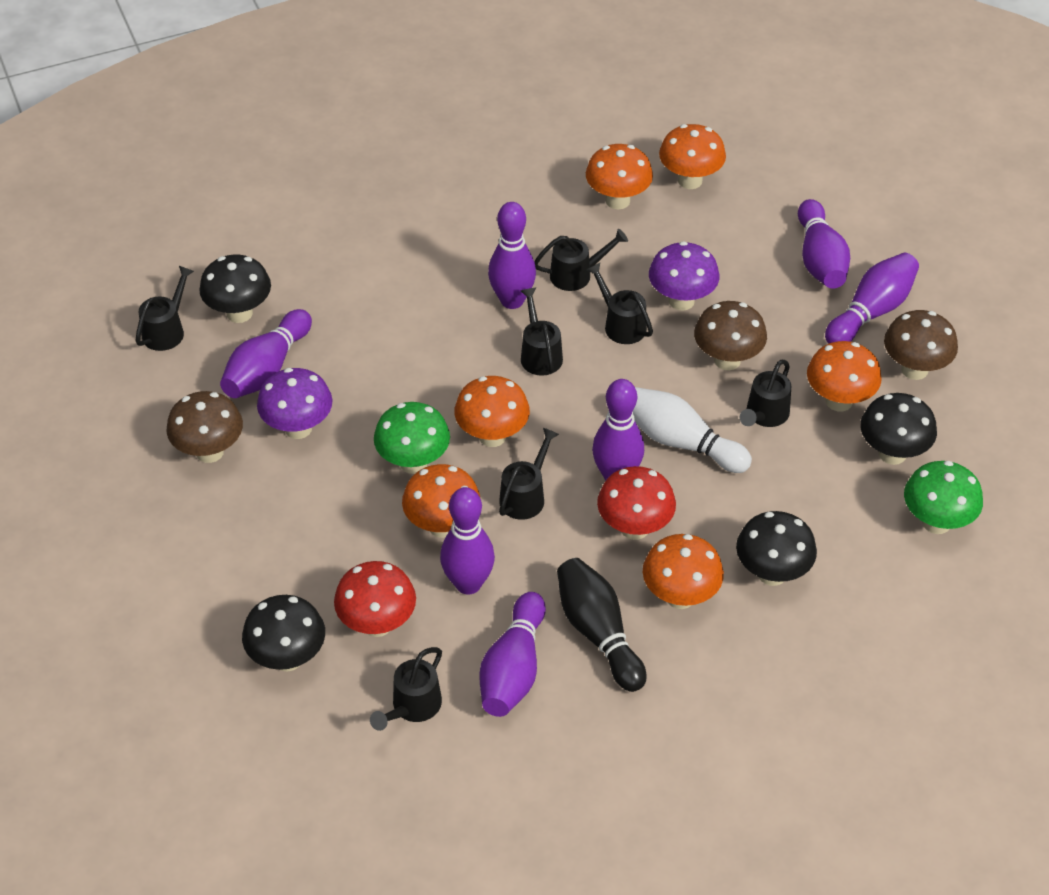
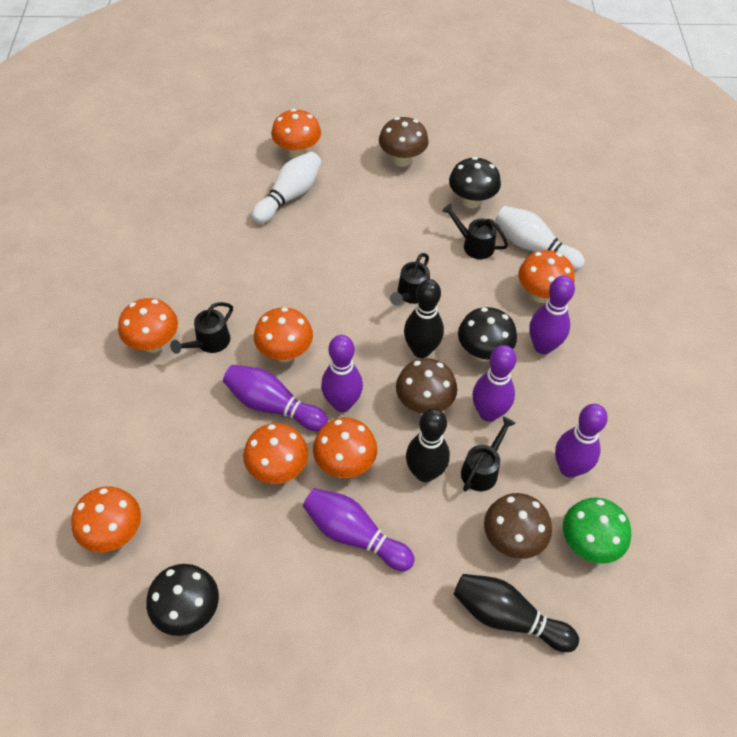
black bowling pin: [557,558,647,692] = 1 -> [404,279,444,358] [406,408,450,482] [453,574,579,652] = 3
black mushroom: [199,254,271,323] [242,595,325,671] [736,511,817,586] [860,393,937,465] = 4 -> [146,564,219,636] [449,157,501,208] [458,307,517,362] = 3
black watering can: [135,266,194,351] [370,647,442,731] [499,428,559,520] [521,288,563,376] [534,229,628,291] [586,263,653,344] [740,360,791,427] = 7 -> [170,302,233,354] [390,253,430,306] [442,203,508,259] [461,416,516,492] = 4
green mushroom: [374,402,450,474] [904,461,983,534] = 2 -> [563,497,631,564] = 1
orange mushroom: [402,464,481,538] [454,376,530,447] [586,144,653,209] [643,534,724,609] [659,124,726,189] [807,341,882,412] = 6 -> [71,486,141,552] [118,298,178,353] [243,423,308,484] [254,307,313,362] [271,109,321,158] [313,418,377,478] [519,250,575,303] = 7
purple bowling pin: [220,309,312,398] [440,487,495,595] [479,592,546,717] [488,202,536,309] [592,379,644,481] [798,199,850,289] [825,253,919,344] = 7 -> [223,365,328,431] [303,488,415,571] [321,335,363,412] [473,345,516,422] [529,275,575,354] [555,404,608,478] = 6
purple mushroom: [257,368,333,439] [649,241,719,311] = 2 -> none = 0
red mushroom: [334,561,416,637] [597,466,676,540] = 2 -> none = 0
white bowling pin: [633,387,752,473] = 1 -> [251,152,322,224] [495,206,585,271] = 2

